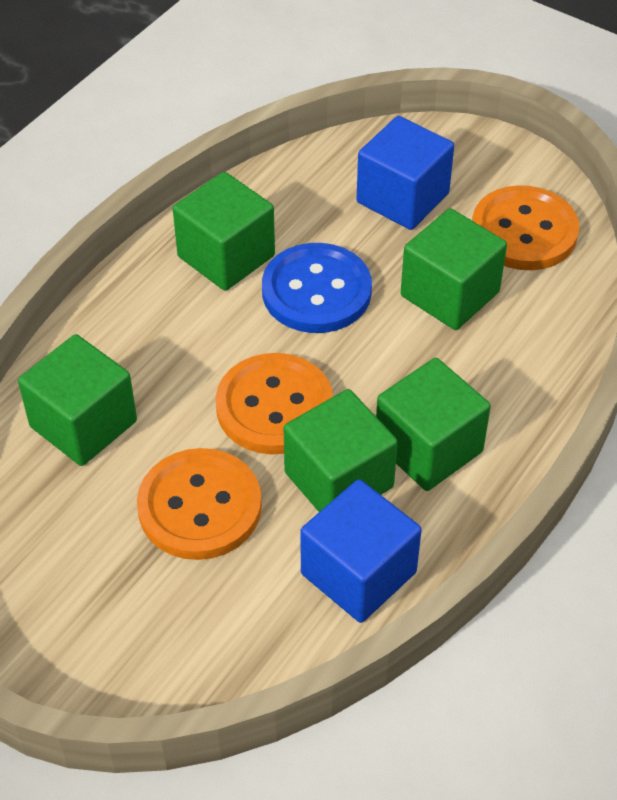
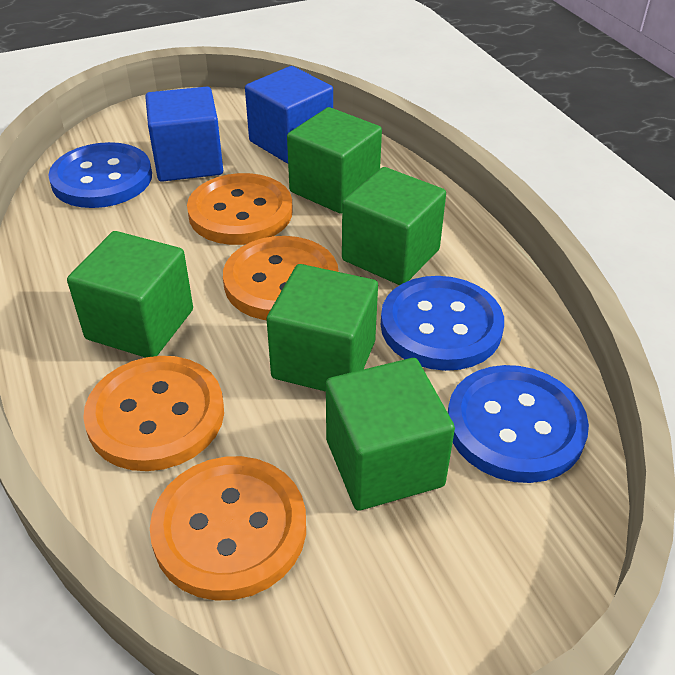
blue button: [262,243,372,333] = 1 -> [49,142,152,208] [381,276,504,371] [448,365,589,483] = 3
orange button: [137,448,262,560] [216,353,333,455] [472,185,579,270] = 3 -> [83,356,224,471] [150,456,306,601] [187,173,293,245] [223,236,339,320] = 4

